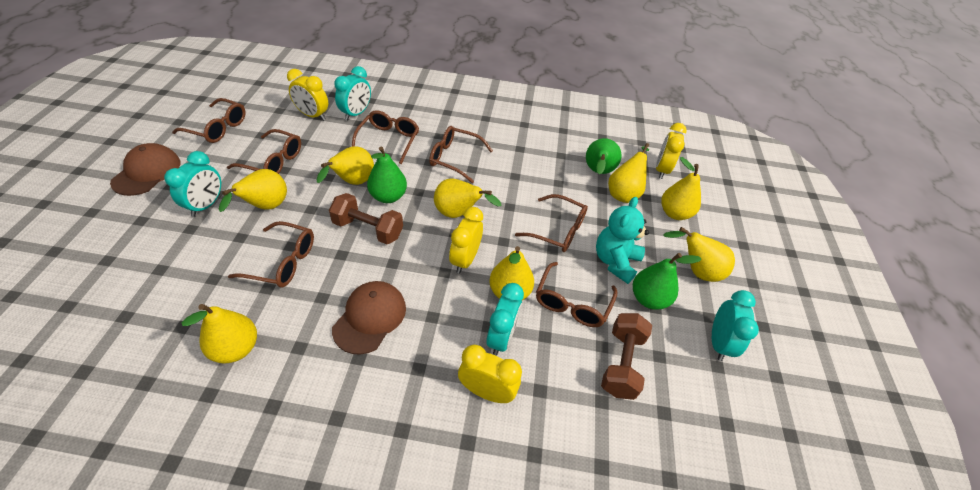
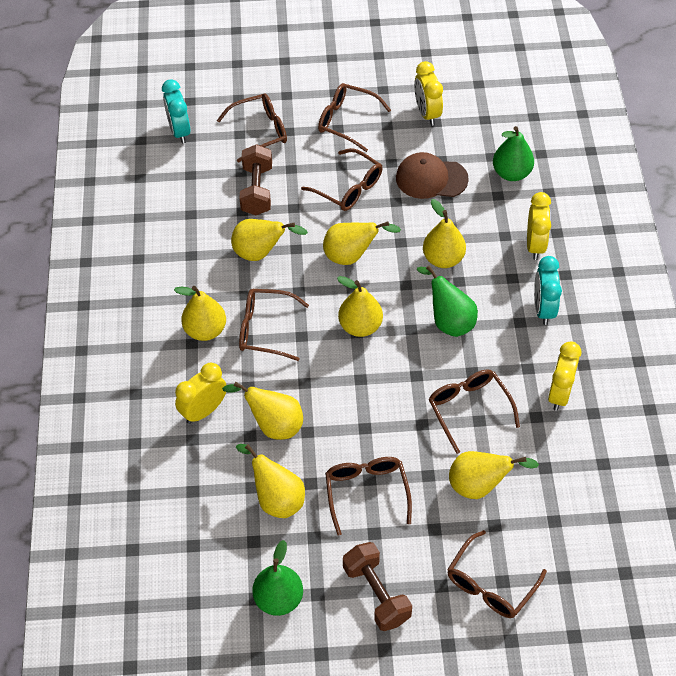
brown cap: [110,143,180,196] [332,281,406,355] = 2 -> [396,152,469,199] = 1
turquoise clock: [164,151,221,217] [334,66,371,120] [486,283,524,356] [712,290,759,361] = 4 -> [162,79,191,144] [534,256,562,325] = 2
turquoise teddy bear: [596,197,649,284] = 1 -> none = 0

